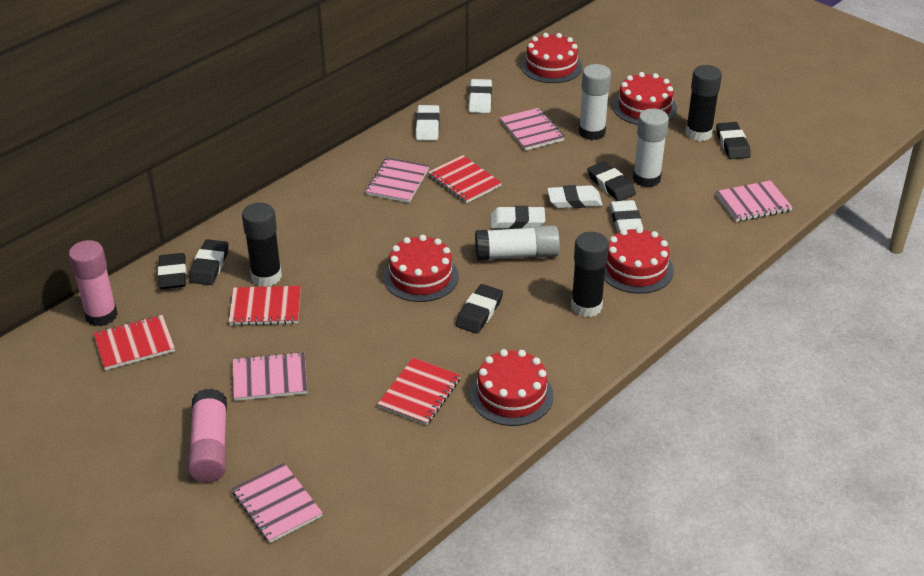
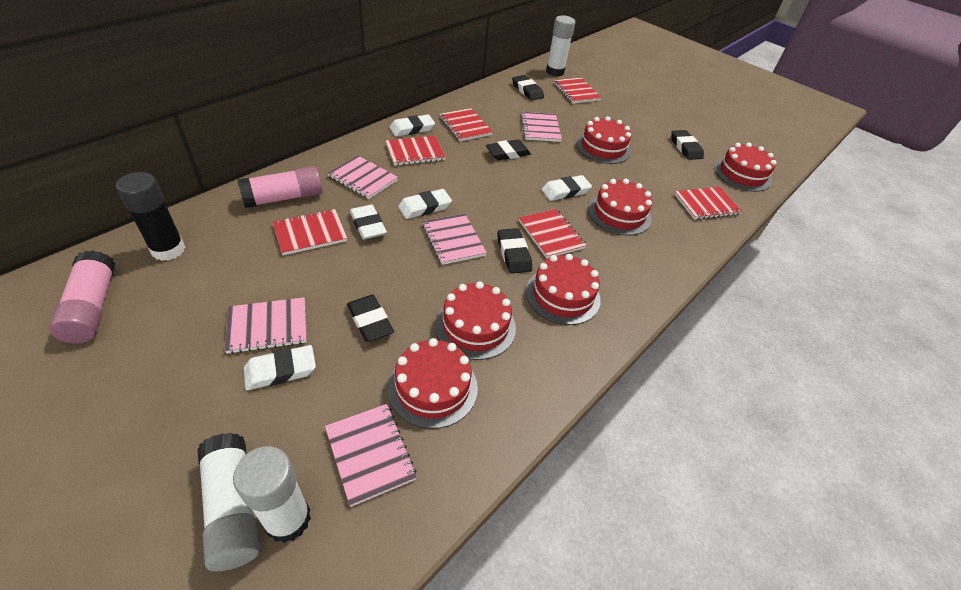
black glue stick: [242,203,282,287] [571,232,609,317] [685,65,722,141] = 3 -> [116,172,185,261] = 1
red cake: [383,235,459,302] [470,349,554,426] [521,33,582,83] [604,227,674,294] [613,72,677,125] = 5 -> [388,338,478,429] [435,281,516,360] [526,254,600,325] [576,116,631,164] [588,179,652,236] [714,143,777,192] = 6
red notebook: [94,315,175,370] [229,286,301,326] [378,358,461,425] [428,155,502,203] = 4 -> [273,209,347,255] [386,136,446,166] [439,108,493,141] [519,209,587,258] [554,78,602,103] [674,187,742,220] = 6

